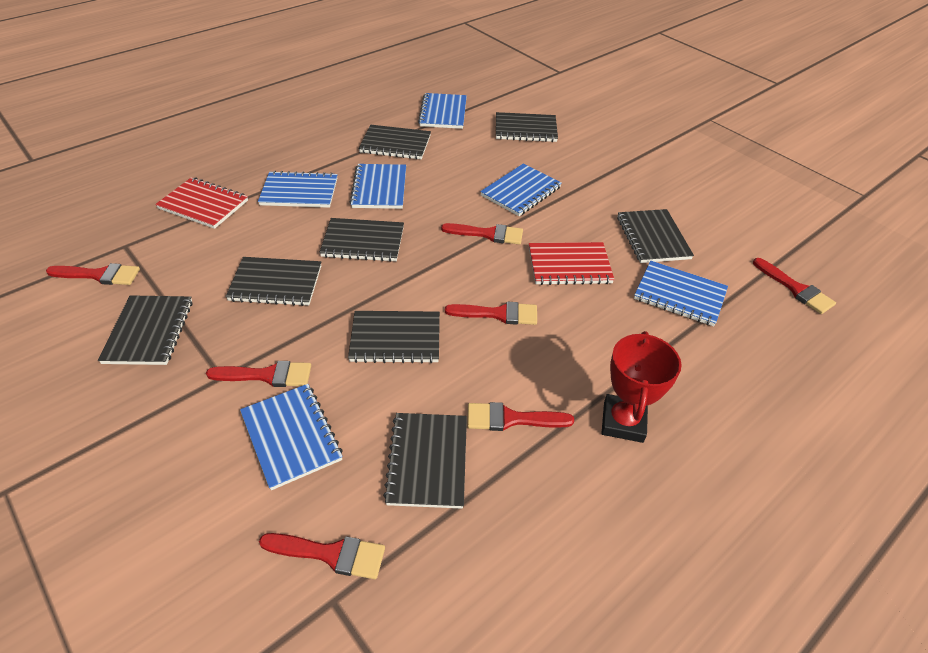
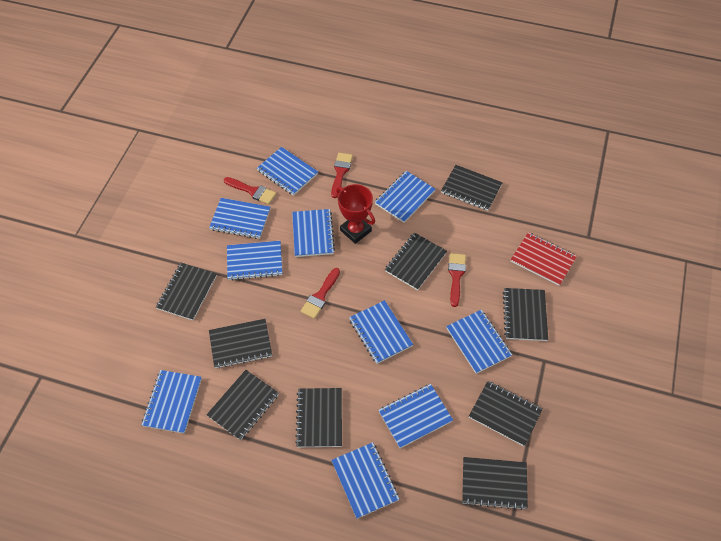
black notebook: [98,295,193,365] [226,257,321,306] [319,218,404,262] [348,311,440,363] [358,125,431,159] [383,413,467,509] [496,112,558,142] [617,209,694,263] = 8 -> [156,263,217,320] [206,370,279,440] [209,319,272,368] [295,388,342,447] [385,233,447,290] [441,165,503,211] [462,457,528,510] [469,381,543,446] [503,288,548,341] = 9
blue notebook: [240,384,343,490] [258,171,337,208] [350,164,406,209] [418,93,467,129] [480,164,562,216] [634,261,728,326] = 6 -> [142,370,202,434] [209,198,270,239] [227,241,282,281] [257,147,318,196] [292,209,335,257] [331,442,399,519] [349,300,413,364] [375,171,435,223] [379,384,453,448] [446,310,512,374] = 10
red brush: [46,263,140,285] [206,361,311,387] [259,533,385,579] [441,223,523,245] [445,302,537,325] [467,402,574,431] [753,258,836,314] = 7 -> [224,177,276,204] [301,268,340,319] [331,153,353,198] [448,253,466,307] = 4
red notebook: [155,177,248,229] [529,242,615,285] = 2 -> [511,232,577,286] = 1

